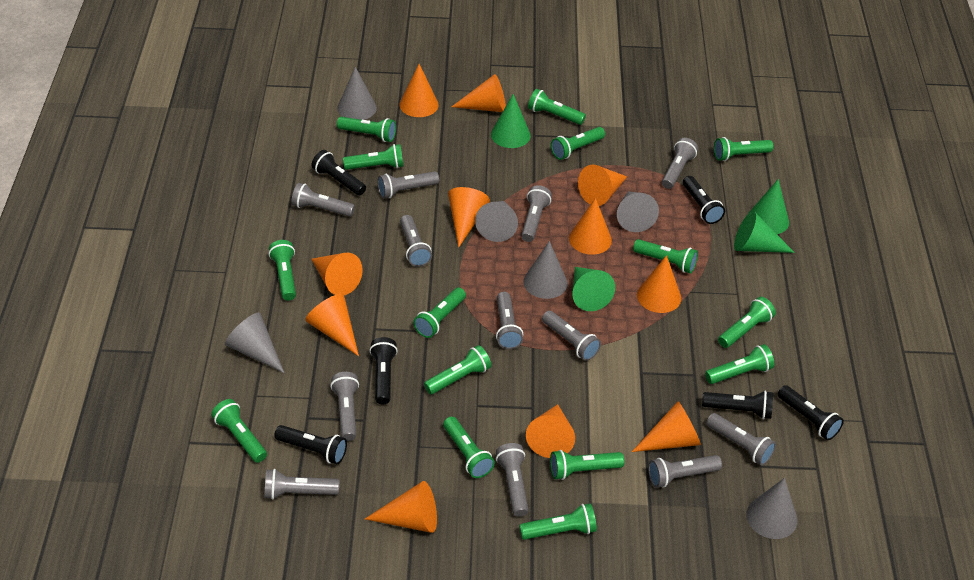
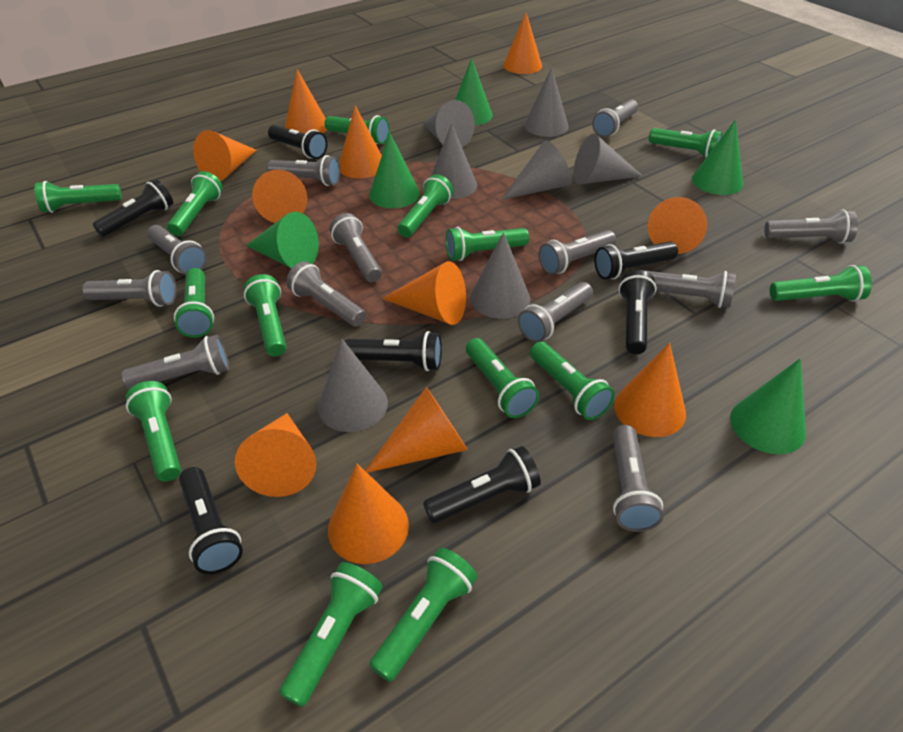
black flashlight: [274,425,347,464] [311,150,366,196] [369,337,398,404] [683,176,725,224] [702,391,773,419] [778,385,844,440] = 6 -> [93,179,173,237] [179,467,243,574] [268,125,327,159] [345,331,442,371] [423,446,541,523] [594,242,678,280] [618,270,656,354] = 7
green cone: [491,94,531,148] [572,267,615,311] [734,211,795,253] [748,179,789,234] = 4 -> [246,212,319,268] [369,132,420,208] [455,58,493,125] [692,119,743,195] [730,358,806,454] = 5
green flashlight: [211,399,267,463] [269,240,296,301] [337,117,396,142] [343,144,404,170] [413,288,466,338] [424,345,491,394] [443,416,495,478] [519,503,597,540] [528,89,586,125] [550,450,624,480] [551,127,605,160] [633,239,698,274] [705,344,774,384] [714,137,774,161] [718,297,776,348] = 15 -> [35,181,122,213] [126,381,181,482] [167,171,223,236] [174,268,214,338] [244,274,286,357] [279,562,383,707] [325,115,390,144] [369,548,477,682] [398,174,453,237] [446,227,529,261] [466,338,539,418] [530,342,615,420] [649,128,723,158] [770,265,872,302] = 14
grey cone: [225,312,284,373] [337,67,377,120] [475,201,518,242] [523,241,568,299] [617,192,659,232] [746,478,798,539] = 6 -> [318,338,388,432] [423,100,475,148] [431,123,477,199] [470,232,530,319] [501,140,572,200] [524,67,569,137] [574,134,643,185] = 7

